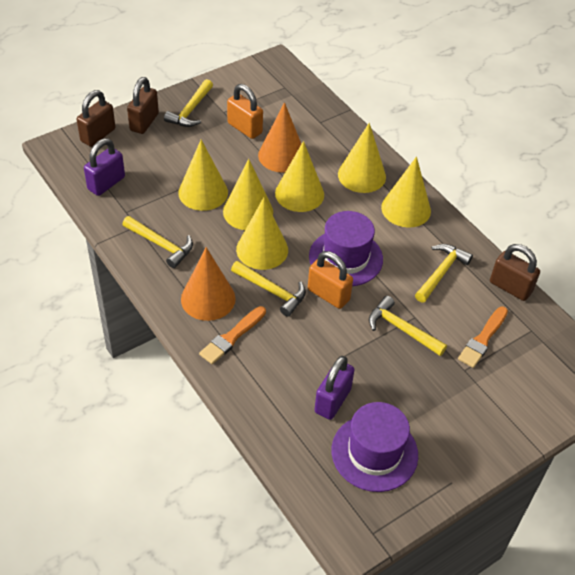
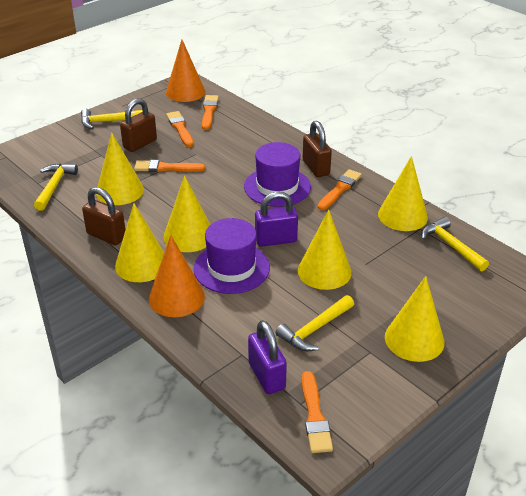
orange brush: [199,306,266,364] [458,307,508,368] = 2 -> [134,160,205,172] [166,111,194,147] [202,95,219,130] [302,371,333,453] [318,169,362,210] = 5
orange padlock: [227,84,263,139] [308,251,353,309] = 2 -> none = 0
yellow hammer: [122,216,193,268] [164,79,213,127] [231,261,306,317] [369,296,447,356] [415,244,473,303] = 5 -> [34,163,78,211] [81,109,143,129] [276,295,354,351] [421,217,489,271] = 4

